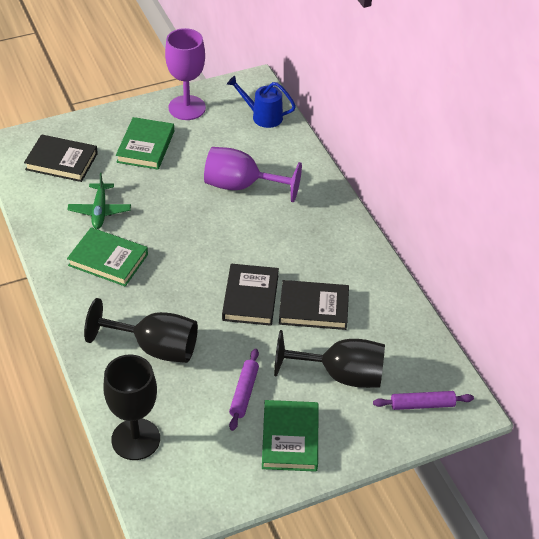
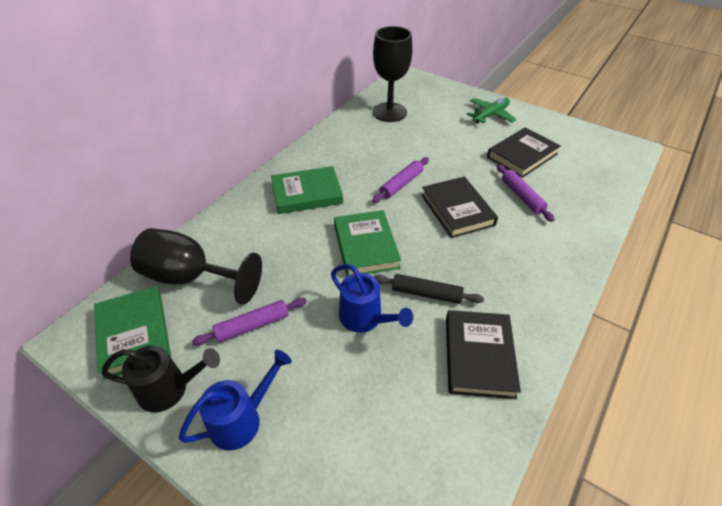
black goblet: [84,298,198,363] [103,354,160,460] [274,330,385,388] = 3 -> [130,228,262,305] [372,26,412,122] = 2
black rolling pin: none = 0 -> [374,274,484,304] = 1
black watering can: none = 0 -> [102,345,220,413] = 1
blue watering can: [227,76,296,128] = 1 -> [179,350,292,450] [331,264,413,333] = 2
purple goblet: [165,28,206,120] [204,147,302,202] = 2 -> none = 0
purple rolling pin: [229,349,259,431] [373,391,474,410] = 2 -> [192,298,307,346] [372,157,429,203] [497,164,555,222] = 3

